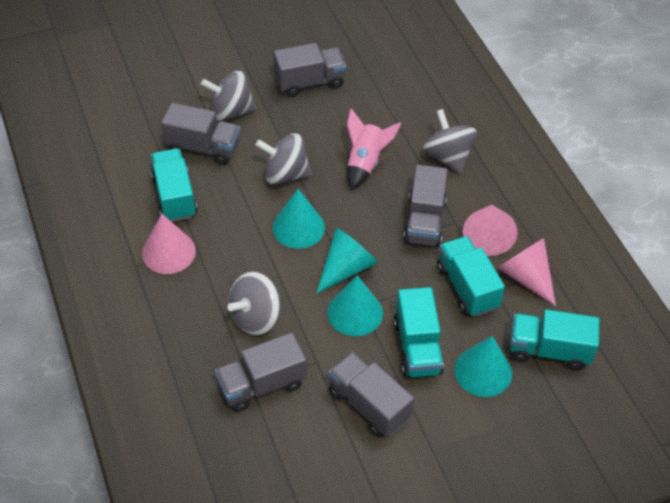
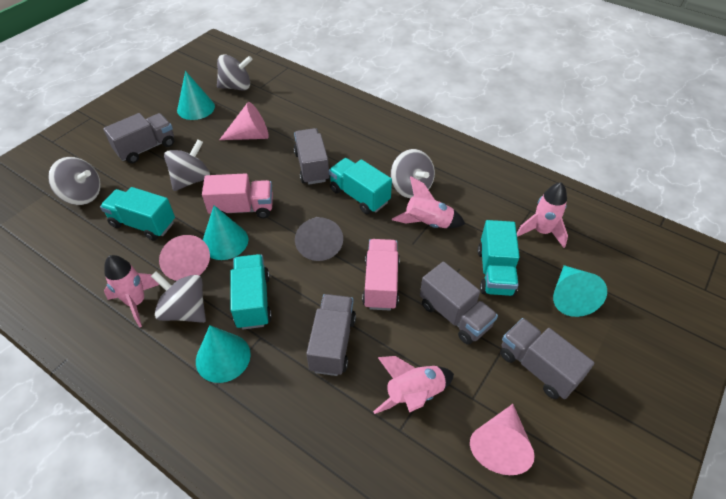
grey cone: none = 0 -> [295,217,343,261] = 1
grey spinning top: [201,71,257,121] [227,272,281,335] [256,133,312,185] [423,109,477,174] = 4 -> [48,157,101,205] [151,271,206,323] [164,139,210,191] [217,54,252,91] [391,149,435,198] = 5
pink rocket: [347,108,401,190] = 1 -> [104,255,159,327] [373,356,454,414] [392,176,465,228] [517,182,568,248] = 4
pink truck: none = 0 -> [202,174,273,218] [362,239,400,311] = 2

